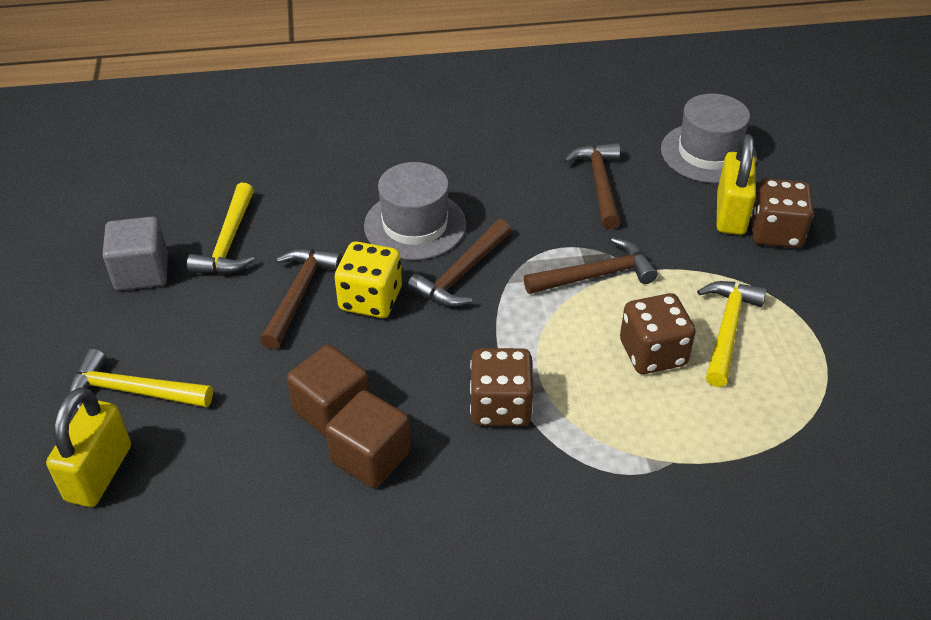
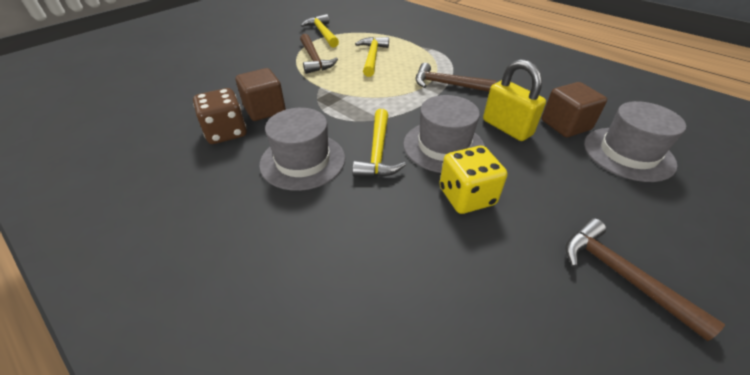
brown dice: [470,348,534,426] [620,293,696,374] [751,179,814,248] = 3 -> [193,88,247,144] = 1
brown hammer: [260,248,342,350] [407,219,511,307] [524,238,658,294] [564,143,620,229] = 4 -> [300,34,338,74] [416,63,496,92] [565,218,725,341] = 3
grey cube: [102,216,168,291] = 1 -> none = 0
grey hat: [364,162,466,260] [661,94,757,183] = 2 -> [259,108,345,191] [403,95,485,173] [584,101,686,182] = 3
yellow padlock: [46,387,131,507] [717,134,756,235] = 2 -> [483,59,546,141] = 1

